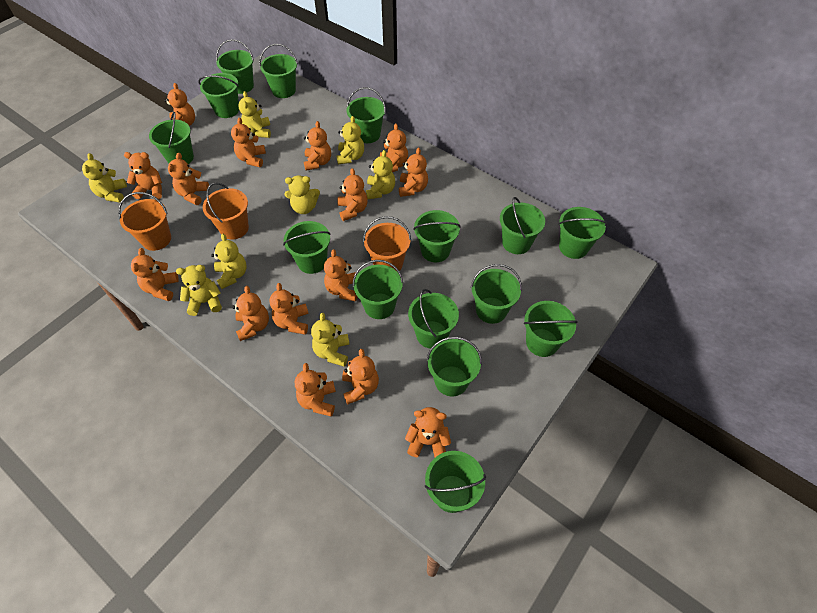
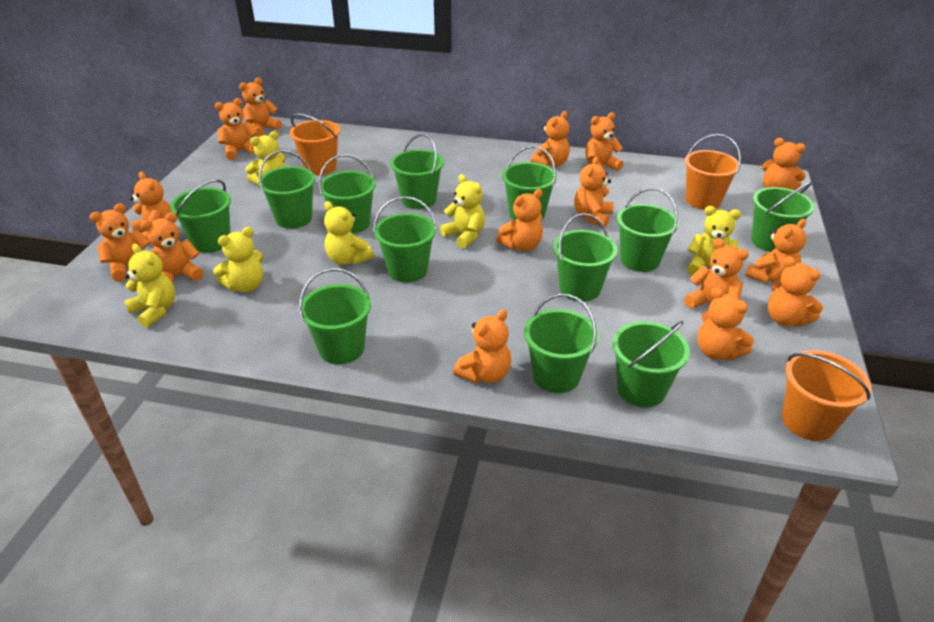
green bucket: [149,112,194,164] [199,73,239,118] [216,39,254,94] [259,44,298,98] [283,221,331,274] [347,87,386,143] [353,260,403,319] [408,289,459,349] [413,210,461,262] [425,451,486,513] [427,337,482,396] [471,264,522,324] [500,197,545,254] [524,301,578,357] [559,207,607,259] = 15 -> [170,179,231,253] [259,150,315,229] [299,268,371,364] [319,154,376,234] [373,196,437,282] [390,134,444,209] [502,146,557,221] [524,294,599,393] [553,213,618,302] [612,321,690,407] [617,188,679,272] [751,182,815,252] = 12
yellow teddy bear: [82,153,127,203] [176,265,222,316] [211,234,247,289] [238,91,271,138] [284,176,320,214] [311,313,349,367] [336,116,364,164] [366,150,395,199] = 8 -> [125,244,175,328] [213,227,263,292] [246,131,285,186] [324,201,374,265] [440,174,485,249] [687,206,741,275] = 6

